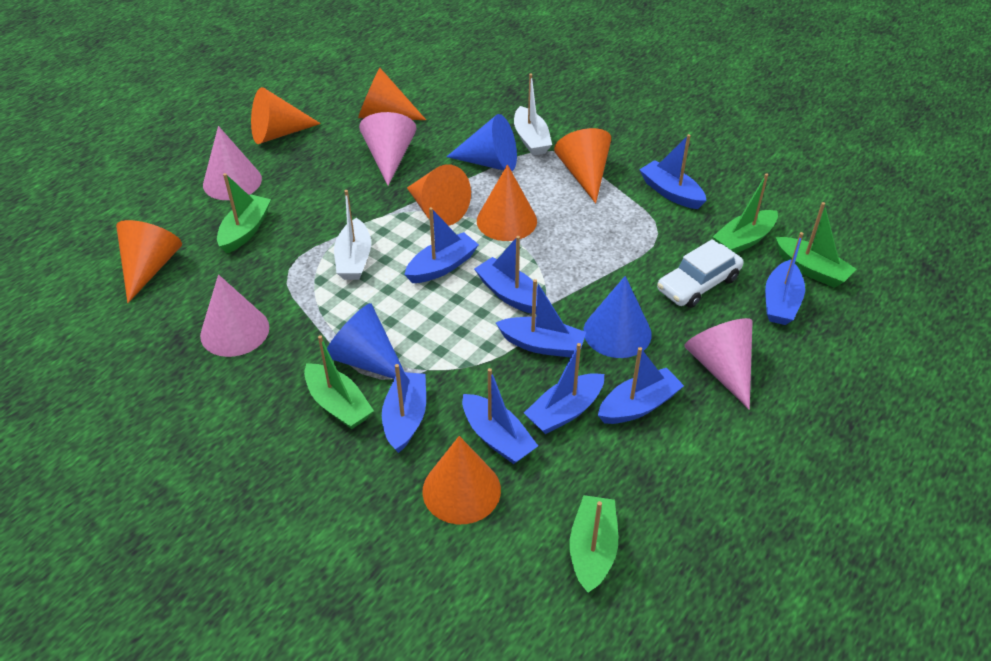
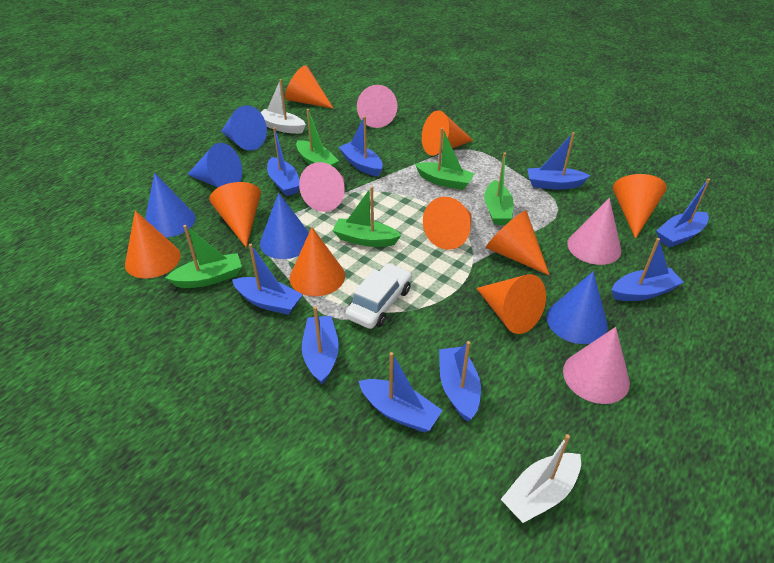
blue cone: [327,303,404,379] [446,114,517,171] [584,276,652,358] = 3 -> [145,173,196,238] [187,143,242,187] [221,105,267,151] [260,193,309,259] [547,272,608,344] = 5
orange cone: [116,220,182,303] [251,87,321,144] [358,68,426,120] [407,164,471,226] [422,436,501,524] [477,164,537,241] [554,128,611,203] = 7 -> [125,211,181,279] [209,182,261,247] [285,65,334,109] [290,227,345,296] [422,111,473,156] [423,197,472,250] [476,274,546,334] [486,210,549,275] [613,174,667,239] = 9

